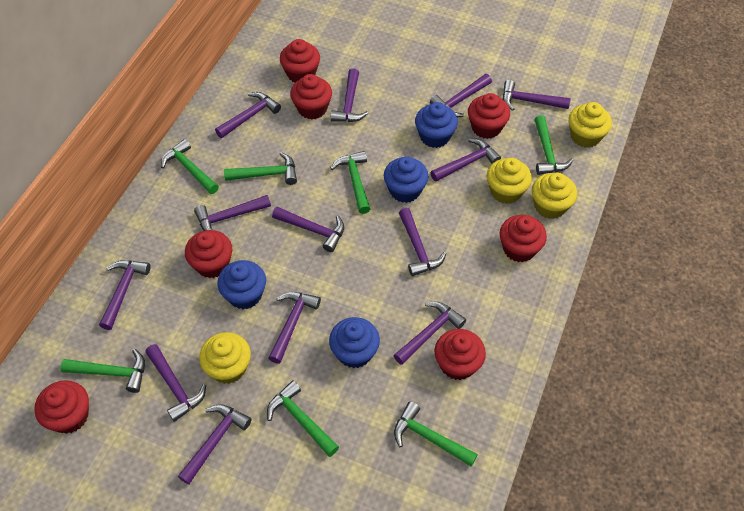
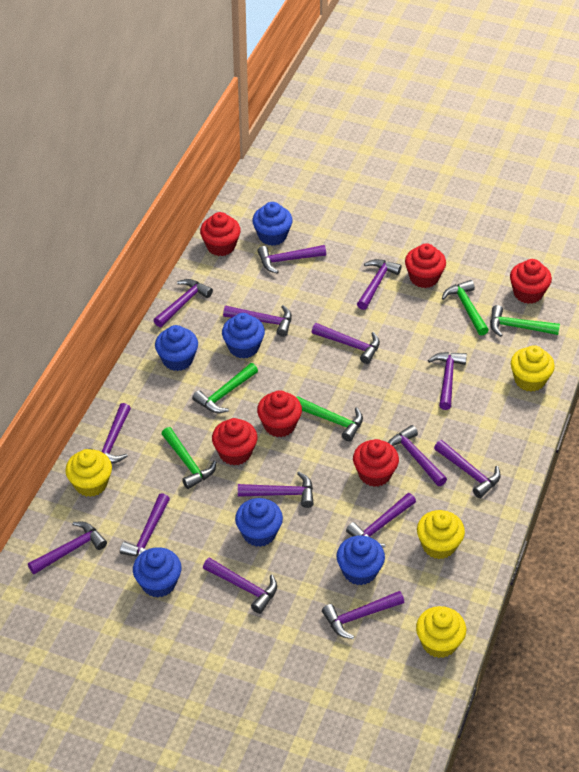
blue cupcake: [217,260,266,309] [329,317,380,368] [384,156,428,203] [415,102,458,148] = 4 -> [133,547,181,598] [155,325,198,371] [222,313,265,359] [235,498,283,547] [252,202,293,246] [336,535,385,585] = 6
green hammer: [61,349,145,393] [161,139,219,194] [224,152,297,185] [267,380,339,457] [330,151,370,214] [394,401,478,467] [534,115,573,175] = 7 -> [161,427,216,489] [192,363,258,413] [296,396,363,441] [442,280,489,336] [490,305,560,337] = 5
purple hammer: [99,260,151,330] [145,344,206,422] [178,404,252,485] [194,195,271,231] [215,92,281,138] [269,292,321,364] [272,207,344,252] [330,68,368,122] [393,302,466,365] [399,208,446,276] [430,74,492,117] [430,138,501,182] [503,79,571,111] = 13 -> [28,522,107,574] [88,403,131,463] [120,493,170,556] [154,279,213,327] [203,557,277,614] [223,305,292,337] [238,472,314,508] [257,245,326,273] [312,323,380,364] [322,591,404,639] [346,493,416,548] [357,259,402,310] [388,425,447,486] [428,352,467,410] [434,440,501,498] = 15
red cupcake: [34,380,89,434] [185,230,232,278] [280,39,320,82] [290,74,332,119] [434,329,486,380] [468,93,510,139] [499,215,547,263] = 7 -> [200,212,241,256] [212,418,257,466] [257,390,302,437] [353,439,399,487] [405,243,446,288] [510,259,552,304] = 6

